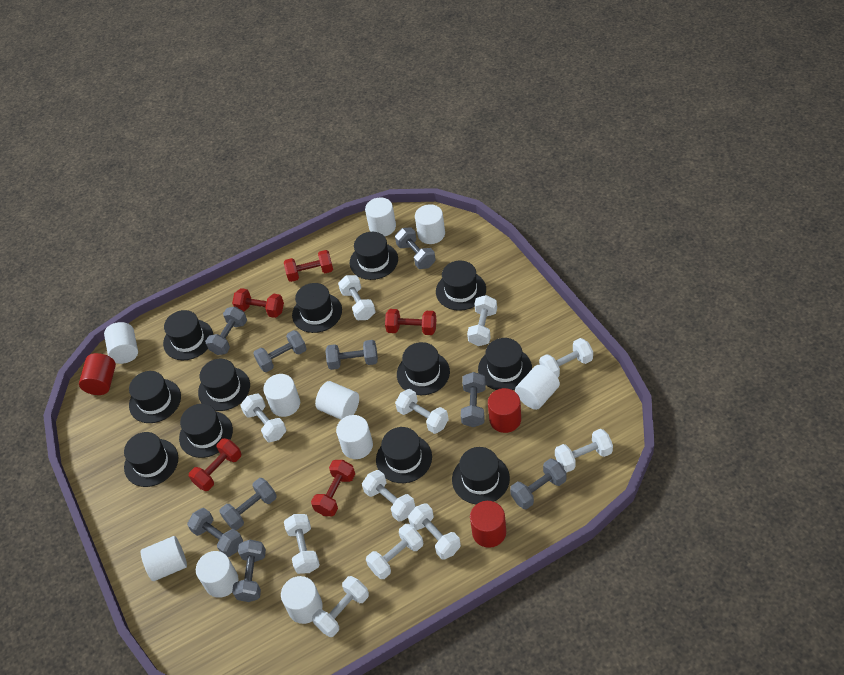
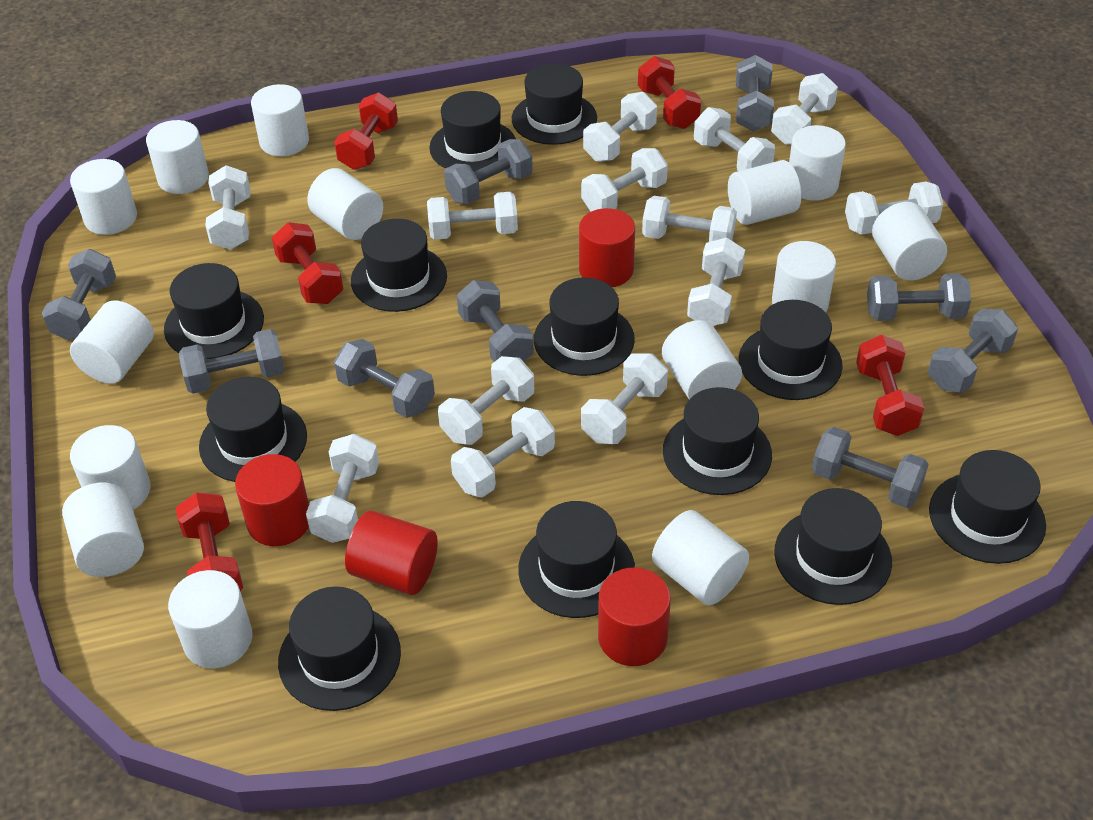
red cylinder: [79,353,116,395] [470,501,506,548] [488,388,521,433] = 3 -> [235,454,309,546] [345,511,438,595] [579,208,635,287] [598,568,671,666] = 4
white cylinder: [104,322,138,364] [141,536,187,581] [196,551,238,598] [263,374,300,417] [281,576,323,624] [315,381,359,420] [336,415,373,459] [365,197,396,236] [415,204,445,244] [515,365,560,410] = 10 -> [62,482,144,577] [70,159,137,235] [70,300,154,384] [70,425,151,510] [146,120,209,194] [168,570,253,668] [251,84,309,156] [307,168,383,240] [652,510,749,605] [662,320,742,399] [728,160,801,225] [772,241,836,312] [789,125,846,201] [872,202,947,280] = 14
white dumbbell: [240,394,286,442] [284,514,320,574] [312,576,369,637] [338,275,375,320] [362,470,415,522] [366,524,423,579] [395,389,449,434] [408,503,461,560] [467,295,497,346] [539,338,593,378] [555,429,613,472] = 11 -> [205,165,250,250] [306,434,379,543] [427,192,518,240] [438,356,534,445] [451,407,555,498] [581,148,668,212] [581,353,668,444] [583,92,657,162] [642,196,737,242] [687,237,745,326] [694,107,775,171] [771,73,838,145] [845,182,943,235] = 13

